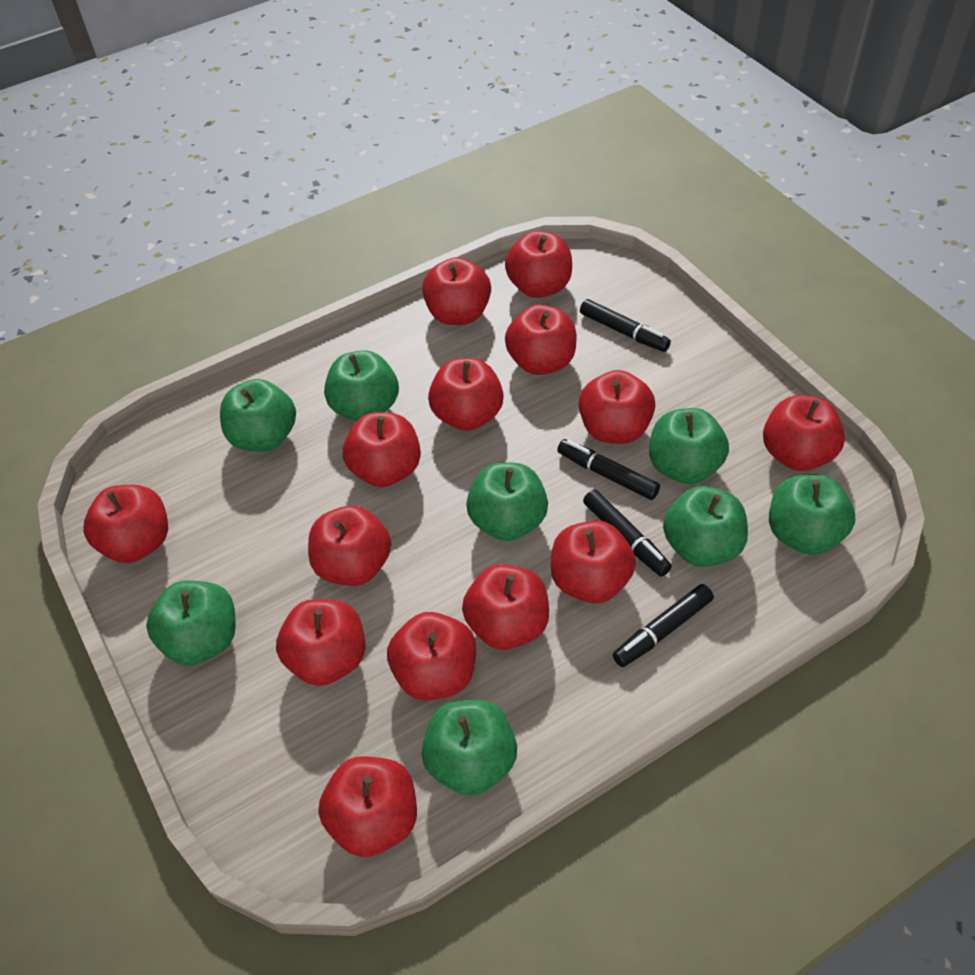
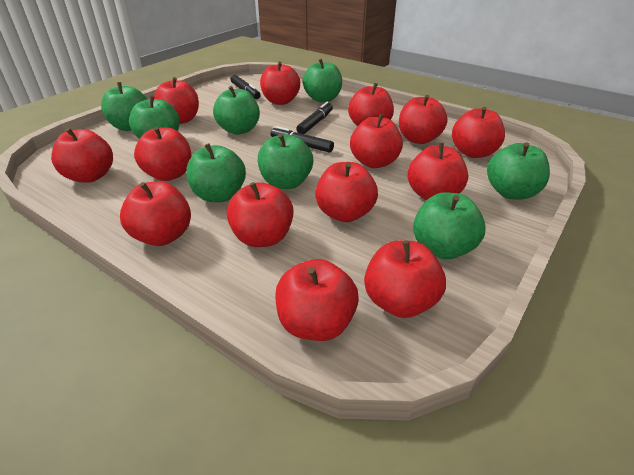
black marker: [557,439,660,500] [580,299,671,352] [583,489,672,577] [613,584,714,667] = 4 -> [231,75,261,99] [270,126,334,153] [296,102,333,134] = 3

